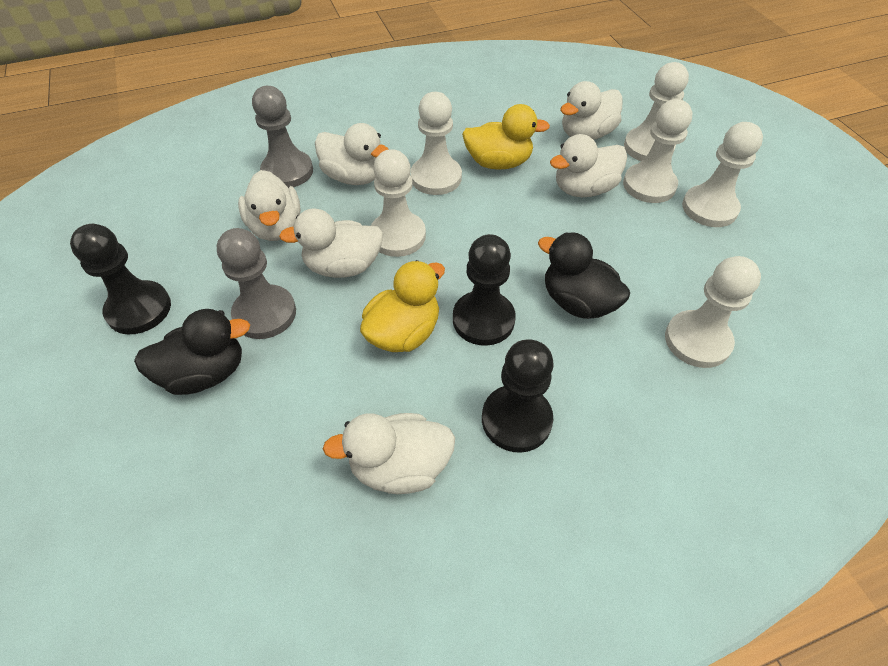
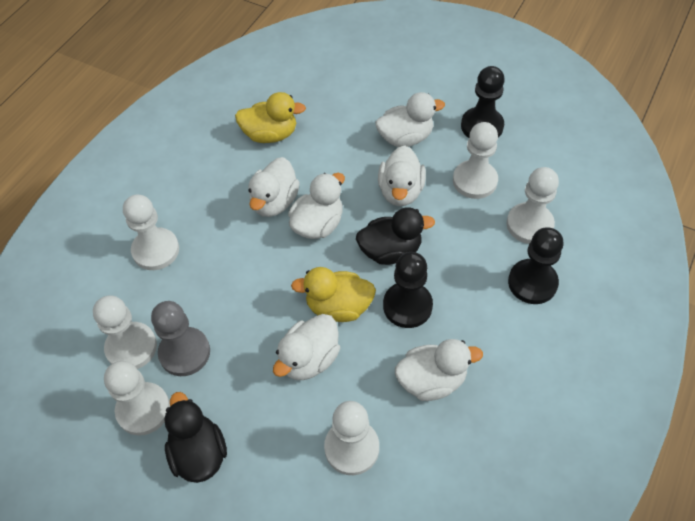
grey pawn: [217,228,296,339] [252,86,313,188] = 2 -> [151,301,210,376] = 1

